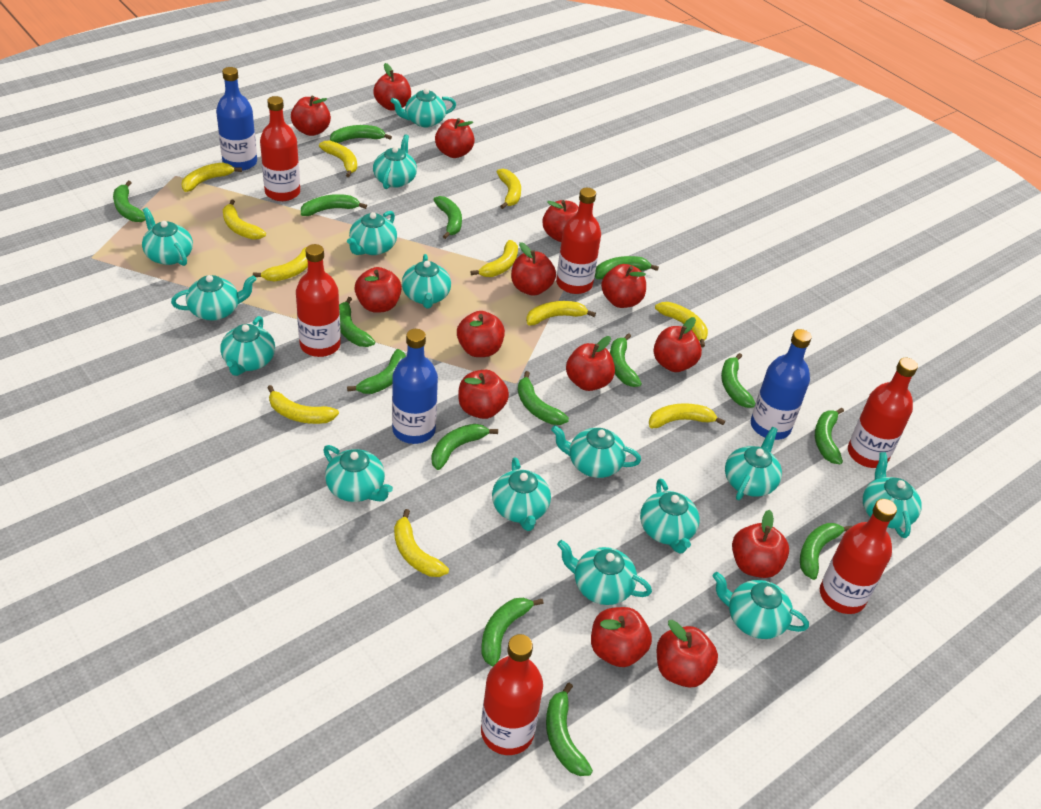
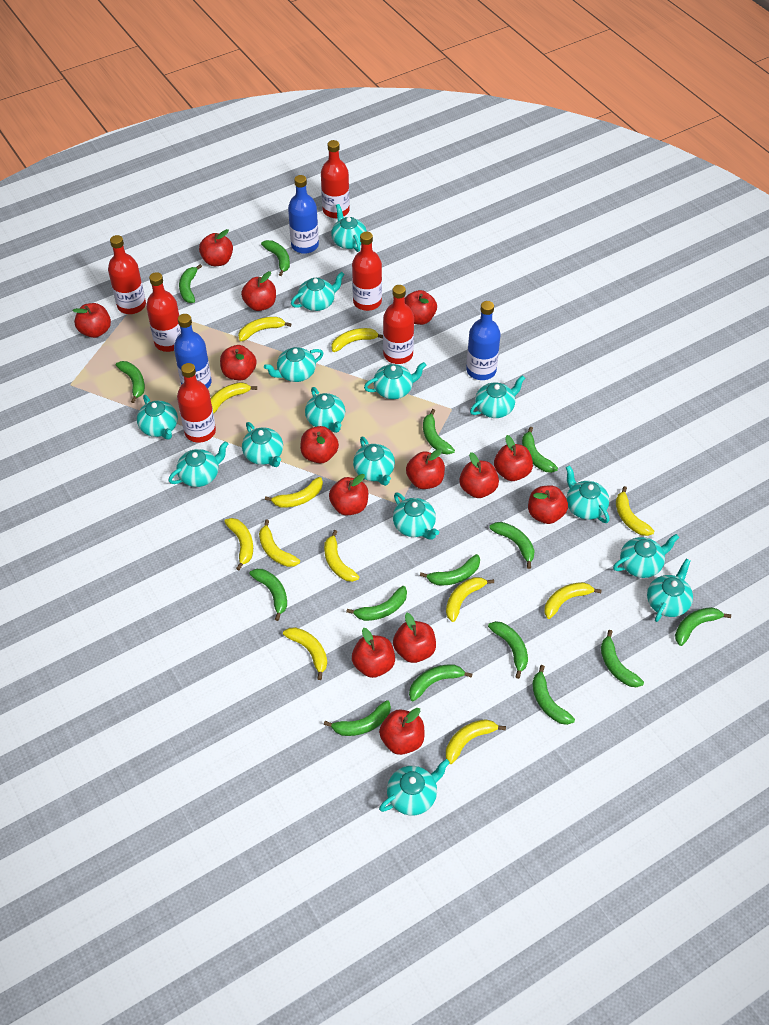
yellow banana: [182,163,242,192] [223,200,266,240] [253,247,308,281] [267,385,339,424] [319,140,357,177] [394,509,449,577] [471,240,518,277] [497,169,521,209] [526,301,596,325] [649,403,725,428] [655,302,708,347] = 11 -> [211,382,257,414] [224,518,253,570] [238,317,291,341] [259,520,300,567] [265,477,323,508] [283,627,327,680] [324,530,359,582] [331,328,383,352] [446,577,494,622] [446,719,506,764] [544,582,602,619] [616,486,654,536] = 12

